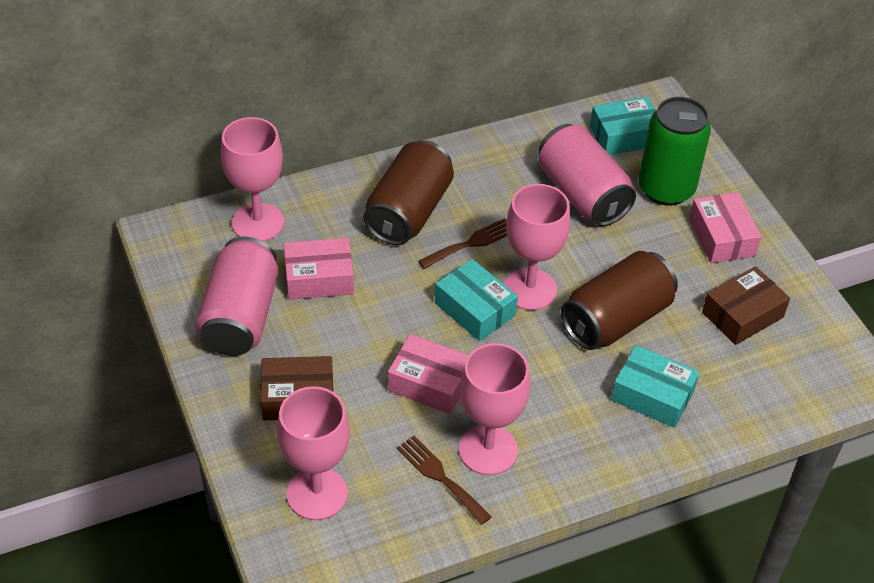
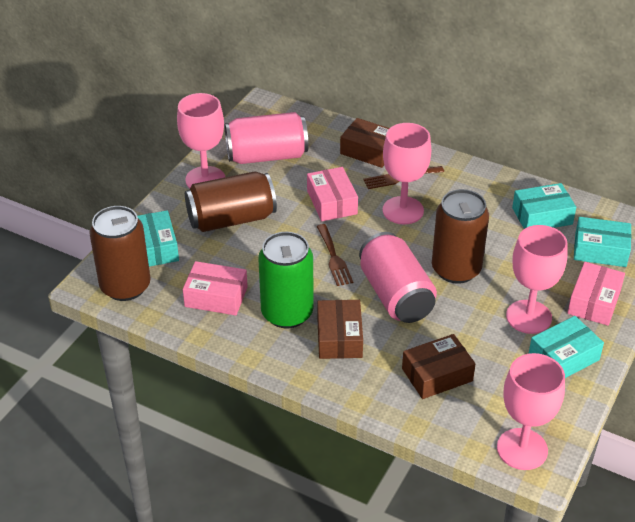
brown box: [261,356,333,420] [702,266,790,345] = 2 -> [317,300,363,359] [340,118,390,168] [402,334,475,399] = 3
brown can: [363,140,454,245] [561,251,678,350] = 2 -> [89,206,150,301] [185,171,277,232] [432,189,489,284] = 3
turquoise box: [435,259,518,341] [590,97,656,155] [611,345,699,428] = 3 -> [137,210,179,267] [512,183,576,229] [528,316,604,378] [574,217,631,267] = 4

